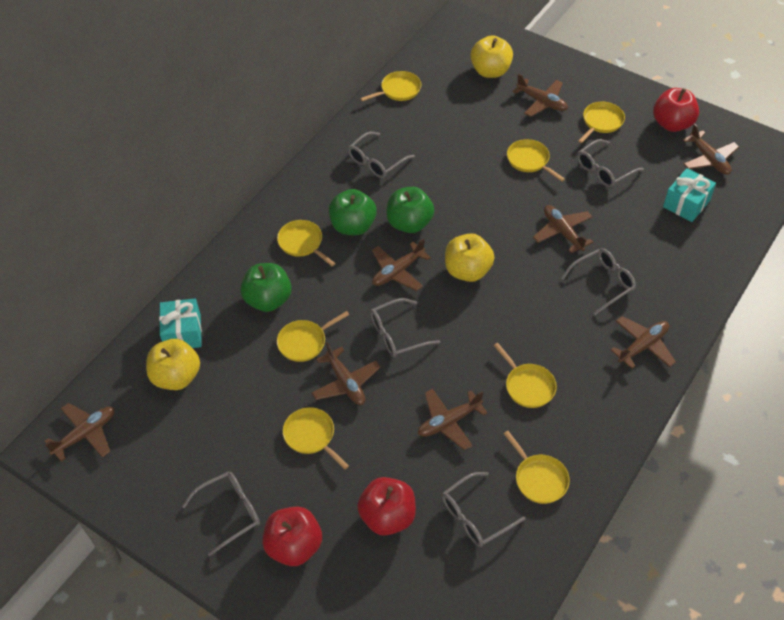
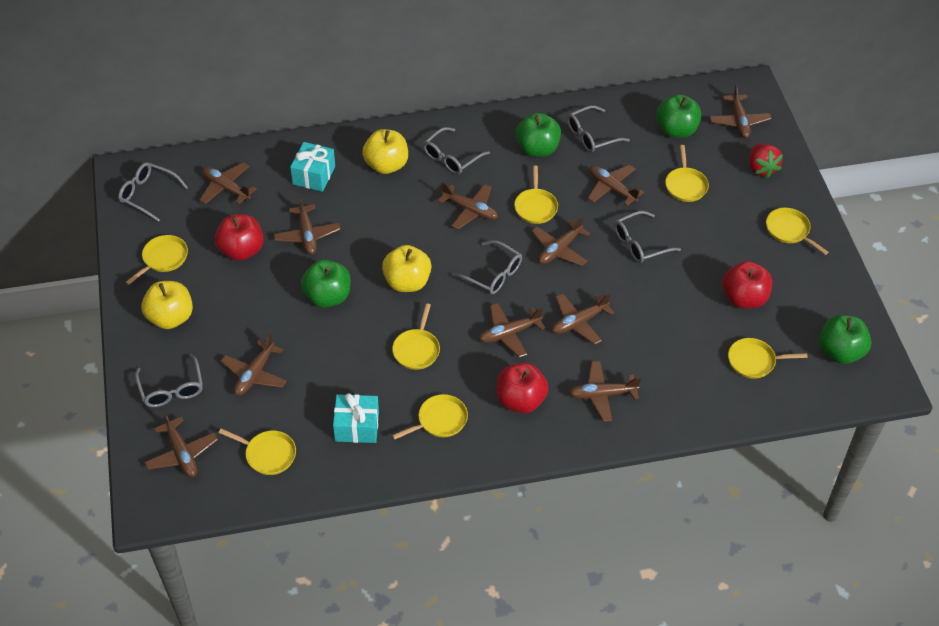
brown plane: [44,403,115,462] [311,342,381,405] [372,239,431,291] [418,389,488,450] [513,74,568,117] [533,205,593,253] [611,316,676,369] [683,123,739,175] = 8 -> [144,412,218,477] [199,162,257,204] [221,333,287,396] [274,195,341,255] [438,182,498,229] [479,303,545,358] [532,216,590,266] [552,293,614,345] [569,361,641,422] [587,165,644,206] [709,84,772,138] = 11
green apple: [240,263,292,312] [329,189,377,235] [387,187,434,233] = 3 -> [301,259,350,308] [516,113,561,157] [656,94,701,138] [819,315,872,364] = 4
red strawberry: none = 0 -> [749,144,783,178] = 1

